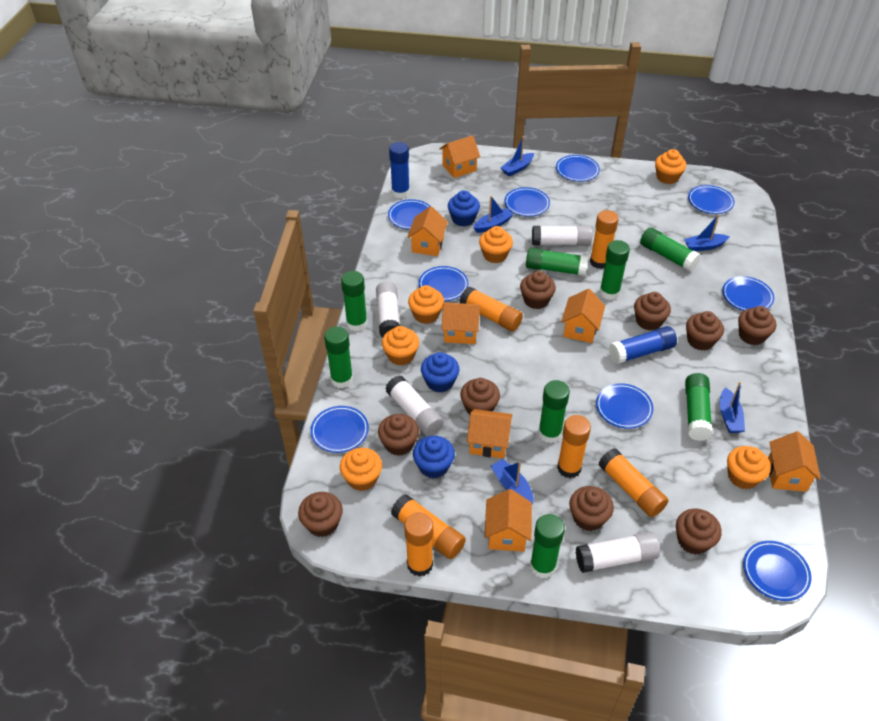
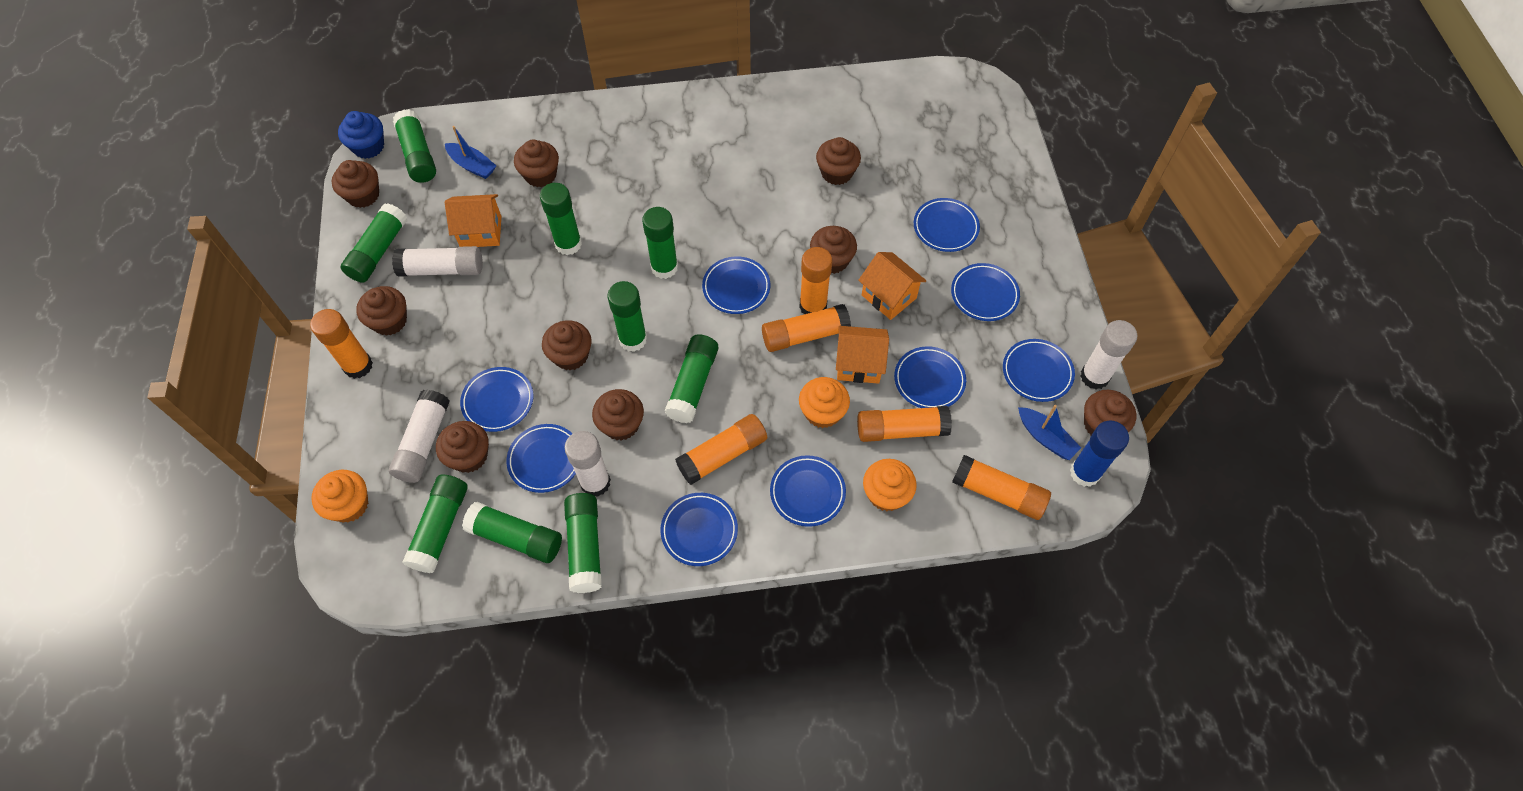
blue boat: [473,196,514,233] [491,459,534,504] [501,136,534,176] [684,215,730,251] [720,382,745,433] = 5 -> [445,126,497,179] [1018,405,1081,460] = 2
blue cupcake: [413,436,455,478] [421,352,459,393] [448,190,480,227] = 3 -> [338,111,384,159] = 1
blue glue stick: [389,142,410,198] [609,326,677,364] = 2 -> [1070,421,1129,487] = 1
green glue stick: [324,326,353,388] [341,271,367,331] [526,248,588,276] [530,514,565,578] [538,380,570,443] [599,240,630,300] [640,227,701,272] [685,373,713,441] = 8 -> [340,203,407,283] [393,109,436,183] [402,475,468,573] [462,502,562,563] [540,183,582,255] [564,493,602,593] [607,281,647,352] [642,207,678,279] [665,334,719,423] = 9
orange cupcake: [340,448,382,491] [382,326,419,366] [408,285,444,324] [479,226,513,263] [655,149,686,184] [727,446,771,489] = 6 -> [311,470,368,523] [799,377,850,428] [863,459,917,511] = 3
orange house: [407,206,448,256] [439,135,480,178] [442,303,480,344] [467,409,513,459] [485,489,532,552] [561,289,605,343] [768,431,821,492] = 7 -> [444,194,501,247] [836,326,889,384] [858,252,926,320] = 3

